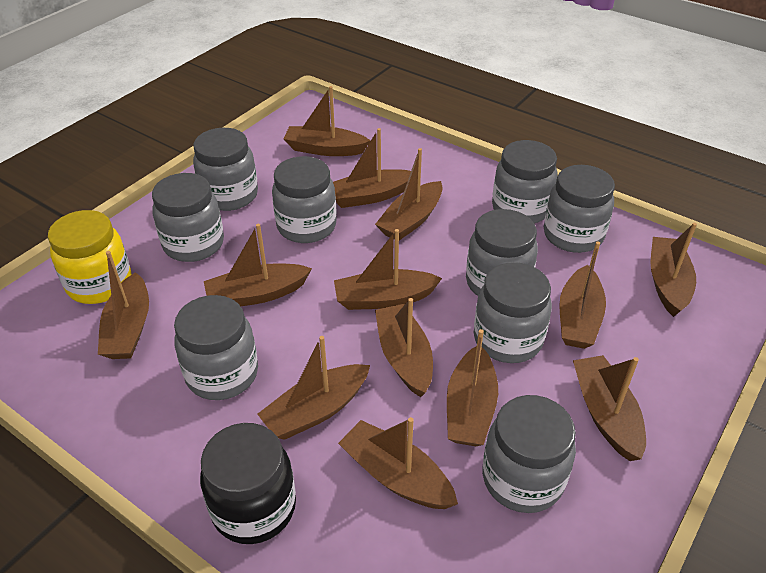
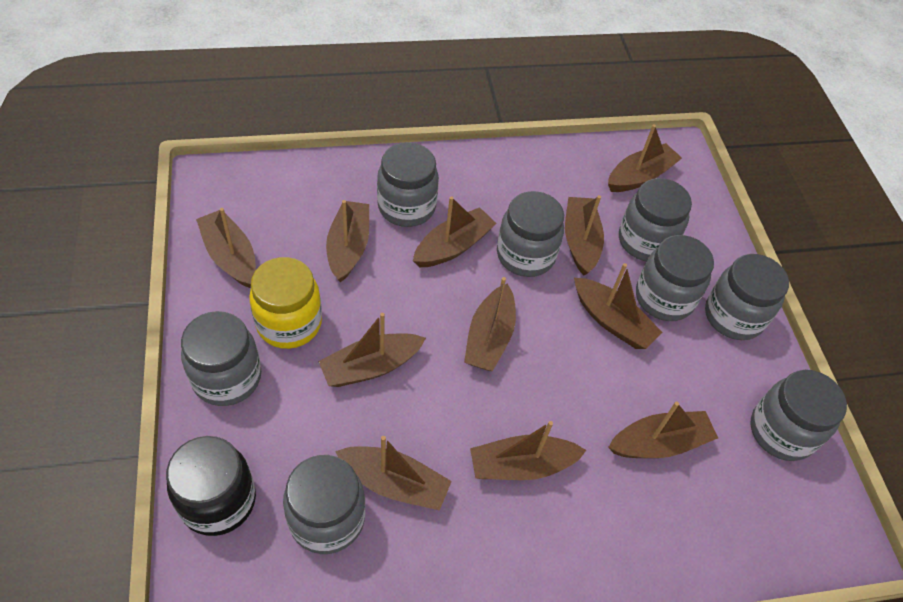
brown boat: [98,251,149,359] [204,224,312,306] [258,336,370,440] [283,86,371,156] [333,128,411,208] [334,229,442,310] [338,417,458,509] [375,148,443,240] [375,298,433,397] [447,329,498,446] [559,241,606,349] [573,355,646,461] [651,223,697,317] = 13 -> [196,208,256,288] [318,313,426,387] [326,200,369,283] [335,436,452,511] [413,196,497,267] [464,277,516,371] [470,421,587,480] [565,195,604,275] [574,263,663,349] [608,125,682,192] [608,402,718,458] = 11
grey jar: [152,173,224,262] [174,295,258,400] [193,128,258,211] [272,156,337,243] [466,209,538,296] [474,262,552,363] [482,395,576,513] [492,140,558,224] [544,165,615,253] = 9 -> [181,311,261,406] [283,455,365,554] [377,142,439,227] [497,191,564,277] [619,178,692,261] [636,235,714,321] [705,254,789,340] [750,370,847,461] = 8

